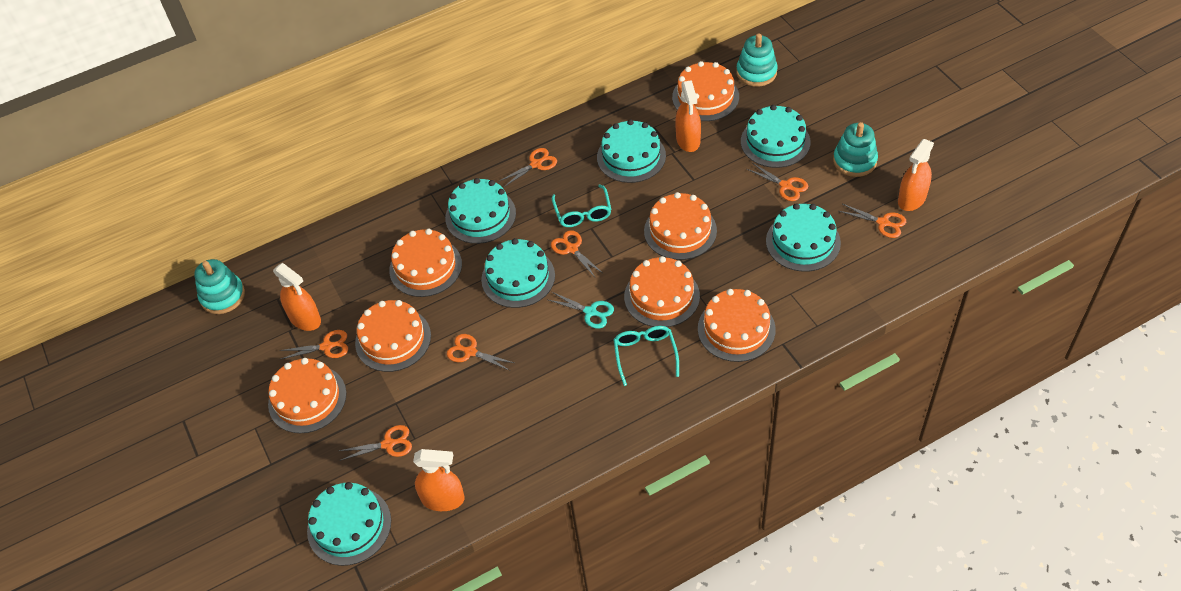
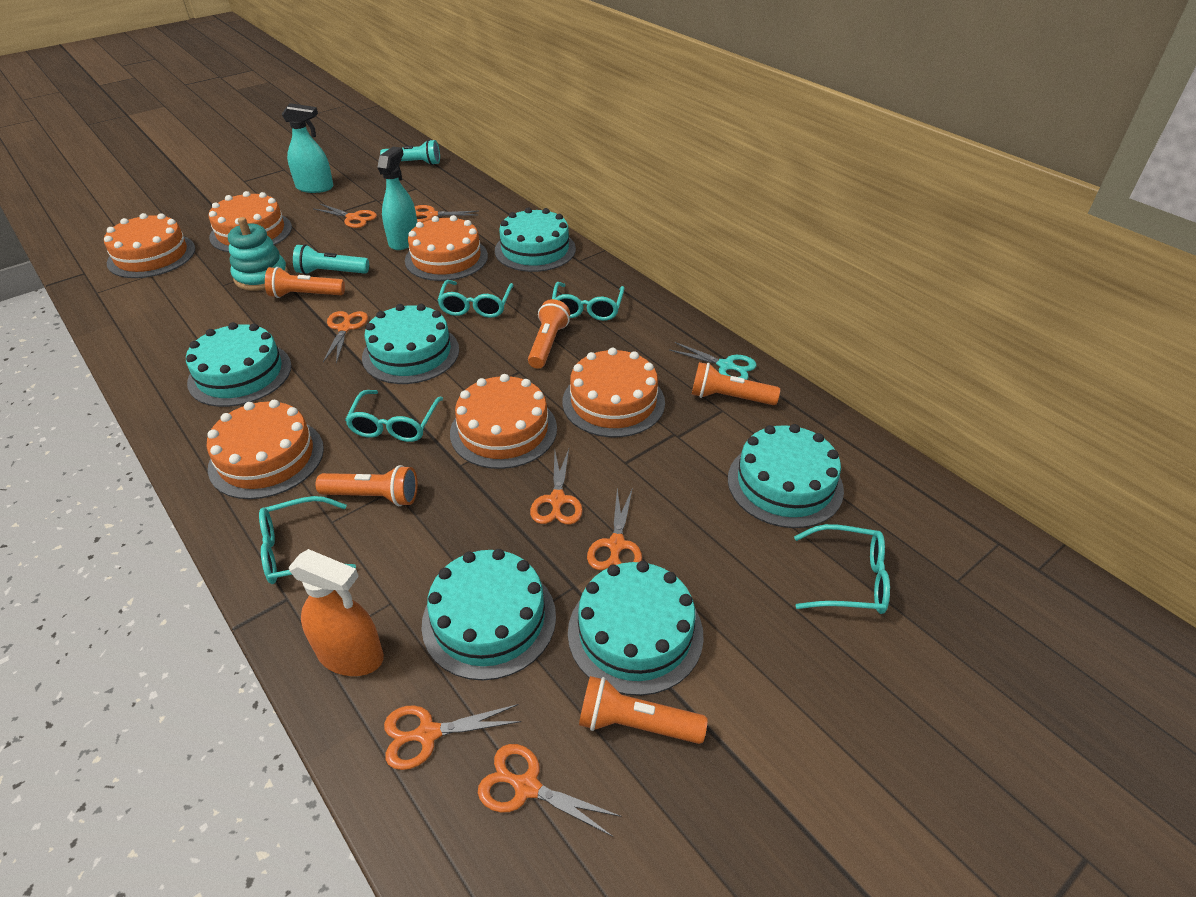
orange cake: [268,358,347,433] [355,300,431,372] [389,229,462,297] [624,256,700,327] [644,192,717,260] [672,61,739,121] [698,289,776,362] = 7 -> [104,213,195,278] [207,400,324,499] [209,191,292,252] [405,215,488,281] [450,374,557,469] [562,348,665,437] = 6
orange flashlight: none = 0 -> [265,267,345,298] [316,465,418,506] [528,299,570,369] [579,676,708,744] [692,362,780,405] = 5
orange spray bottle: [273,263,321,331] [413,449,465,511] [675,80,701,152] [898,139,934,211] = 4 -> [289,549,384,676] = 1
turquoise flashlight: none = 0 -> [293,244,369,275] [380,139,440,165] = 2
turquoise glasses: [552,185,611,227] [613,326,679,386] = 2 -> [259,496,356,584] [345,390,443,442] [437,280,514,318] [552,282,624,321] [794,524,890,614] = 5
turquoise spray bottle: none = 0 -> [282,103,333,193] [377,147,417,250] = 2
turquoise stacking toy: [194,259,245,314] [736,34,778,87] [833,122,878,177] = 3 -> [228,217,288,291] = 1

